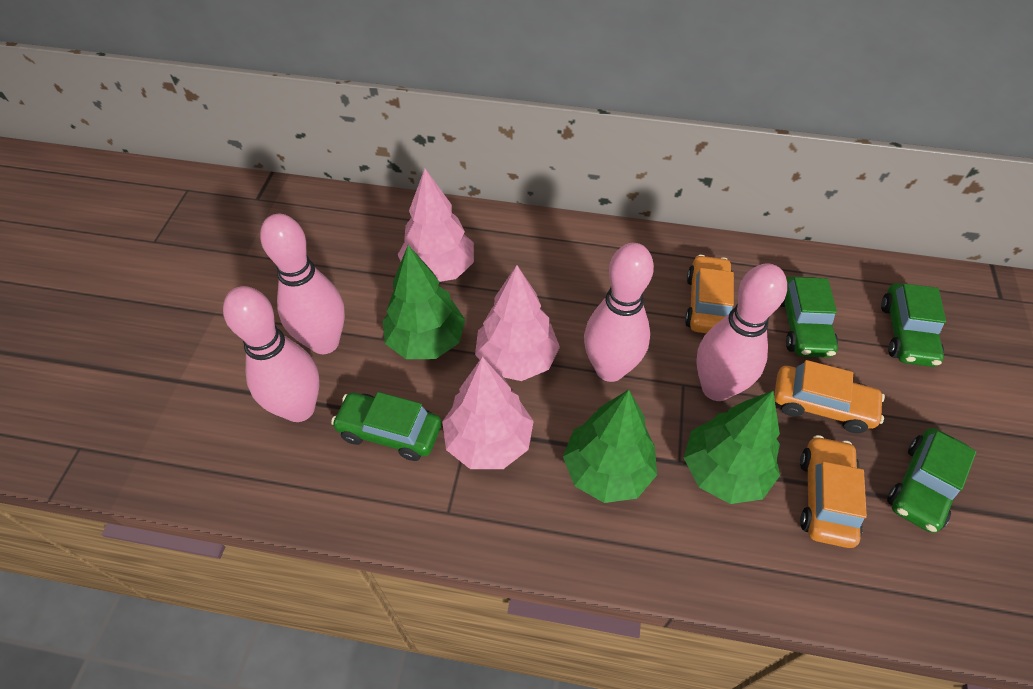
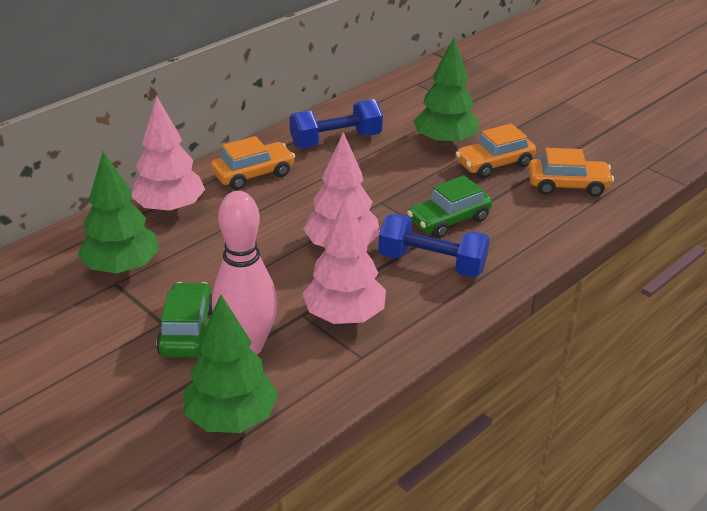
blue dumbbell: none = 0 -> [290,99,383,148] [378,213,490,277] = 2
green car: [331,392,442,461] [780,276,838,358] [881,283,946,367] [887,428,977,533] = 4 -> [156,282,213,357] [407,175,492,238] = 2
pink bowling pin: [223,286,320,422] [260,214,345,354] [584,243,654,382] [696,263,787,401] = 4 -> [212,191,278,355] = 1

